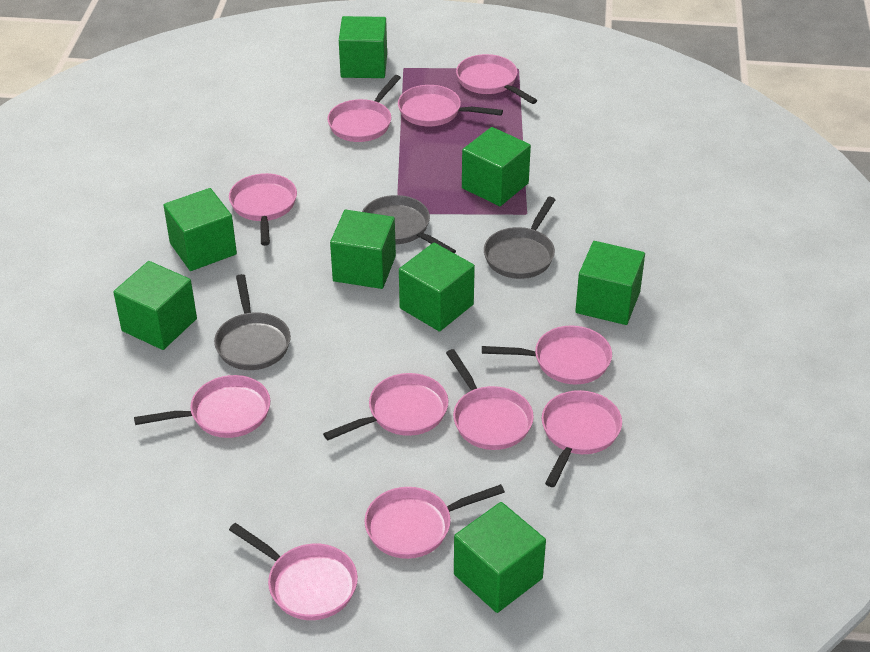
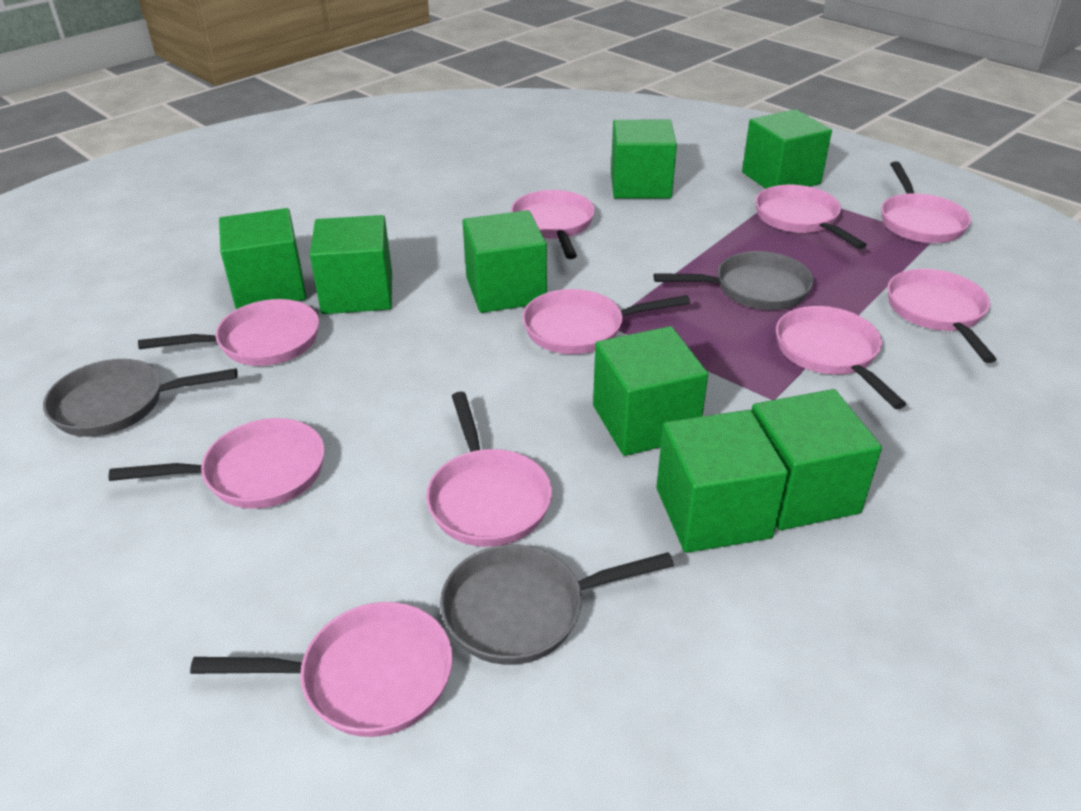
pink pan: [134,375,270,438] [229,173,297,246] [229,523,358,620] [323,373,448,440] [327,75,401,142] [364,484,505,559] [398,85,503,126] [446,349,534,450] [456,54,537,104] [482,326,612,384] [542,390,622,487] = 11 -> [109,418,325,509] [138,299,319,366] [190,602,453,737] [426,392,552,547] [511,190,595,259] [522,289,690,354] [755,185,867,249] [776,306,906,409] [881,161,971,243] [887,269,997,363] = 10

